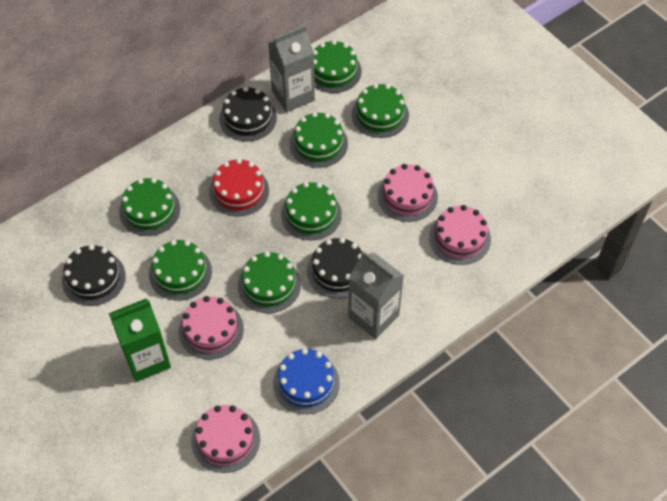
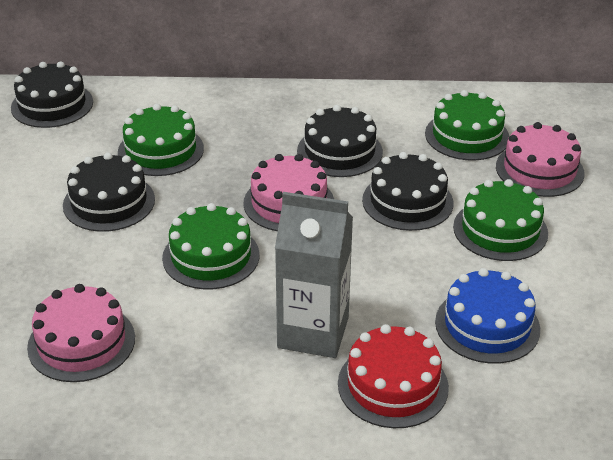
black cake: [62,244,126,306] [219,86,277,141] [307,238,362,299] = 3 -> [11,61,93,128] [63,152,155,232] [297,105,383,177] [362,152,454,231] = 4
green cake: [119,178,180,236] [149,240,212,301] [238,251,301,313] [281,182,342,240] [290,112,348,168] [313,40,362,93] [352,84,409,138] = 7 -> [118,104,204,176] [162,203,259,289] [425,90,509,160] [453,179,548,261] = 4
green carton: [109,298,171,382] = 1 -> none = 0
grey carton: [268,25,315,112] [348,251,404,339] = 2 -> [275,192,353,358] = 1
pink cake: [179,296,244,360] [191,405,260,473] [378,164,438,222] [429,205,491,265] = 4 -> [27,284,135,382] [244,154,334,231] [496,122,585,197] = 3

